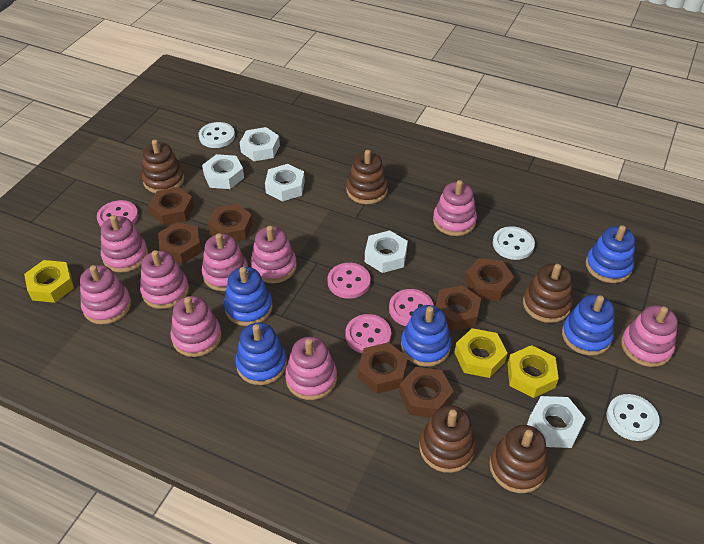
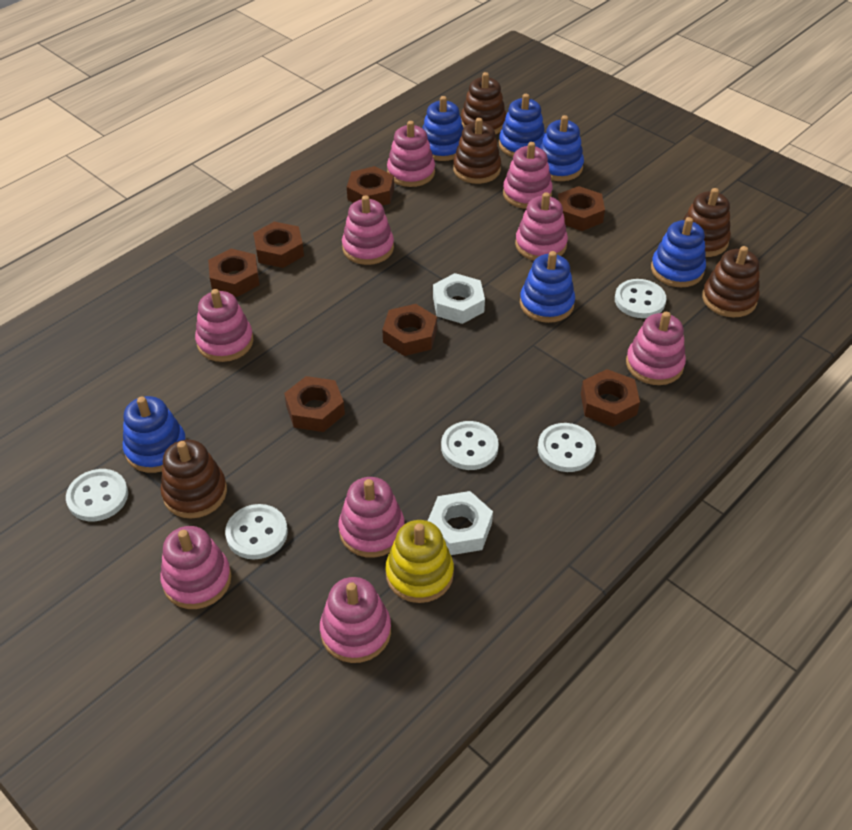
blue stacking toy: [224,267,273,326] [235,323,287,385] [401,305,451,367] [562,295,614,356] [586,225,635,283] = 5 -> [123,396,187,473] [422,96,463,161] [499,94,545,157] [520,251,575,323] [540,115,584,181] [651,217,706,287] = 6
pink button: [97,200,138,227] [328,263,371,299] [345,314,391,353] [389,289,434,326] = 4 -> none = 0
white button: [199,122,235,148] [493,226,535,260] [607,394,660,441] = 3 -> [66,469,128,521] [225,504,288,560] [441,421,499,470] [538,423,596,472] [615,279,667,318] = 5
white nut: [202,154,244,189] [240,127,280,161] [265,164,305,202] [365,230,408,273] [527,396,586,448] = 5 -> [428,491,493,555] [433,273,485,324] = 2
yellow nut: [24,260,74,303] [454,328,508,378] [507,345,559,398] = 3 -> none = 0
yellow stacking toy: none = 0 -> [385,520,454,603] = 1

